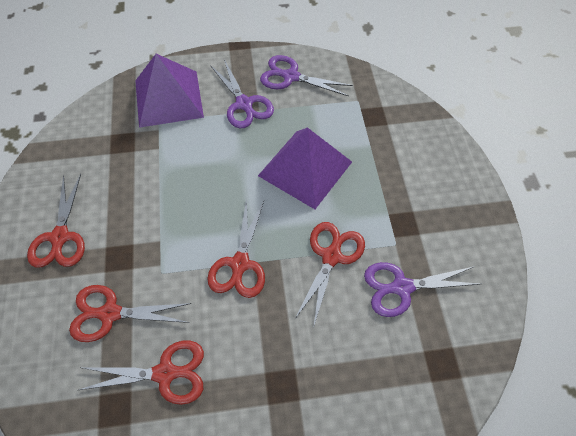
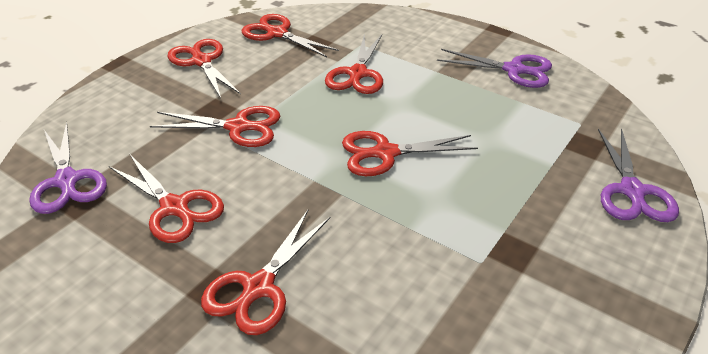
purple pyramid: [135,54,204,128] [258,127,352,209] = 2 -> none = 0
red scissors: [27,174,85,268] [69,285,192,342] [79,340,204,405] [207,198,265,298] [294,222,365,325] = 5 -> [109,155,224,243] [150,106,280,147] [168,39,241,98] [201,210,330,335] [242,14,339,57] [325,33,383,94] [342,131,478,176] = 7

